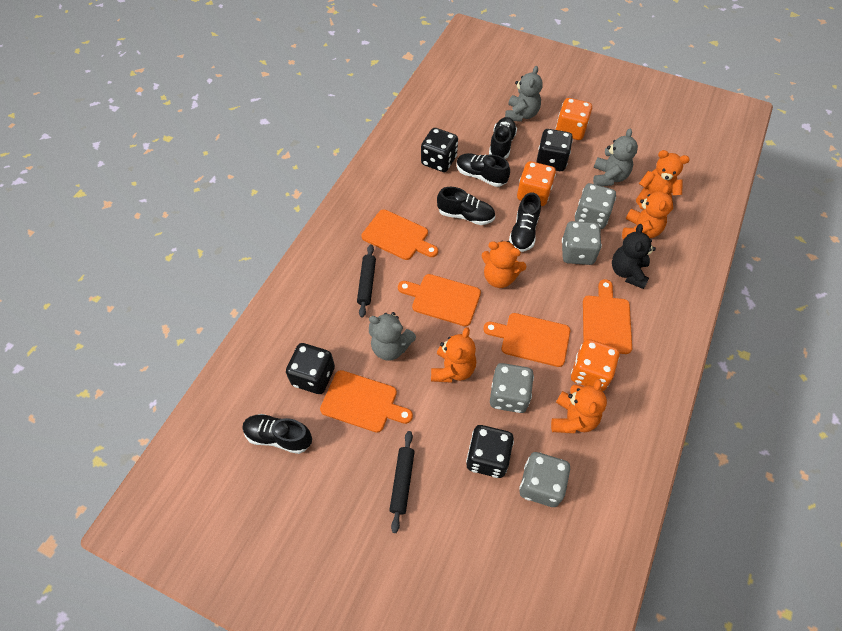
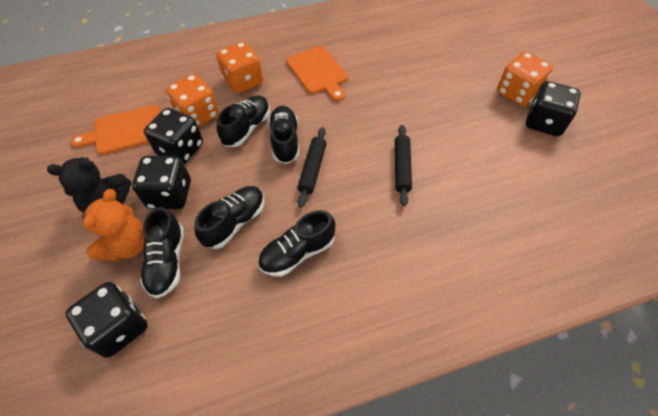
grey dice: [490,363,534,413] [519,452,570,507] [562,221,602,265] [575,183,616,229] = 4 -> none = 0
grey teddy bear: [369,312,416,361] [505,66,543,121] [593,128,638,186] = 3 -> none = 0
orange cutting board: [320,370,413,433] [362,209,438,260] [398,274,481,326] [483,313,570,367] [583,279,632,354] = 5 -> [71,105,160,155] [286,46,348,102] = 2
orange teddy bear: [431,327,476,383] [481,241,526,288] [551,379,607,433] [622,185,673,239] [636,150,690,211] = 5 -> [82,189,145,261] = 1

